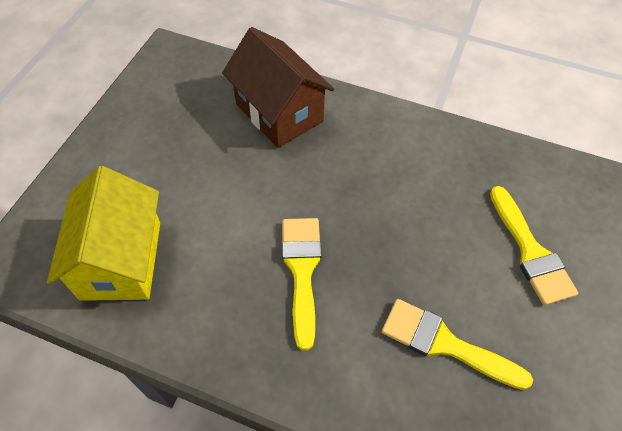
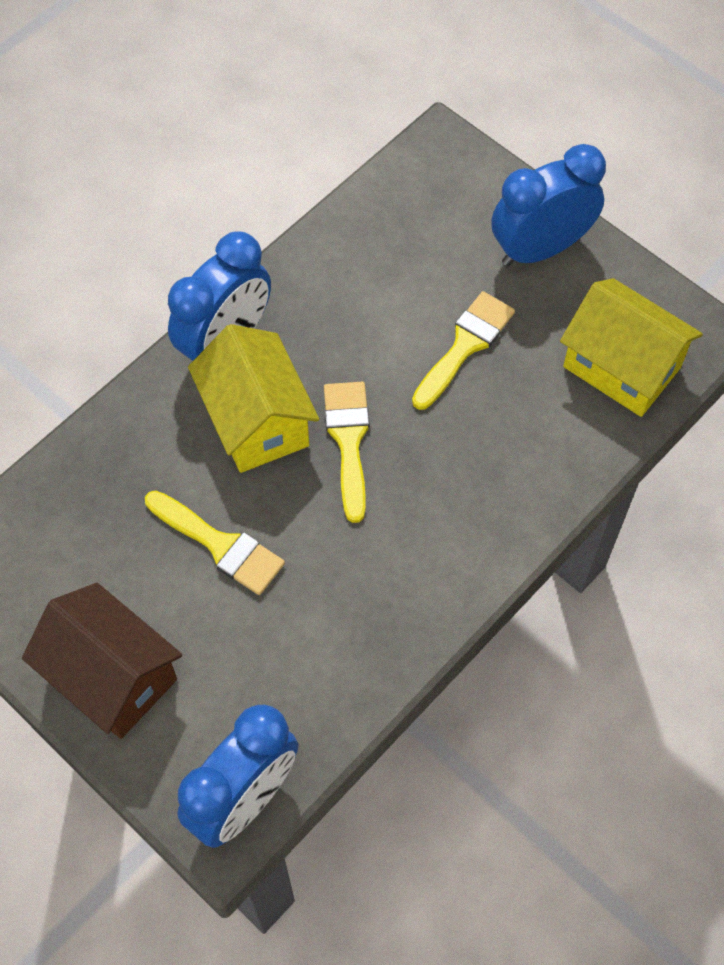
blue clock: none = 0 -> [168,232,271,361] [177,705,299,848] [491,144,606,266] = 3
yellow house: [47,166,160,301] = 1 -> [188,324,319,473] [560,278,703,417] = 2

